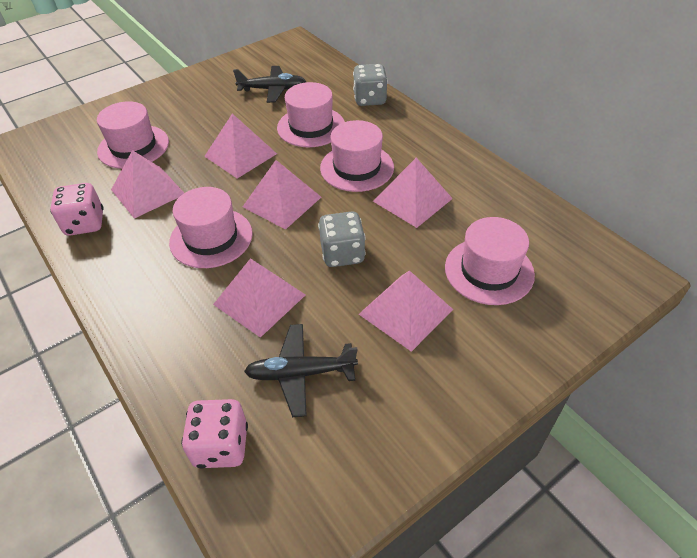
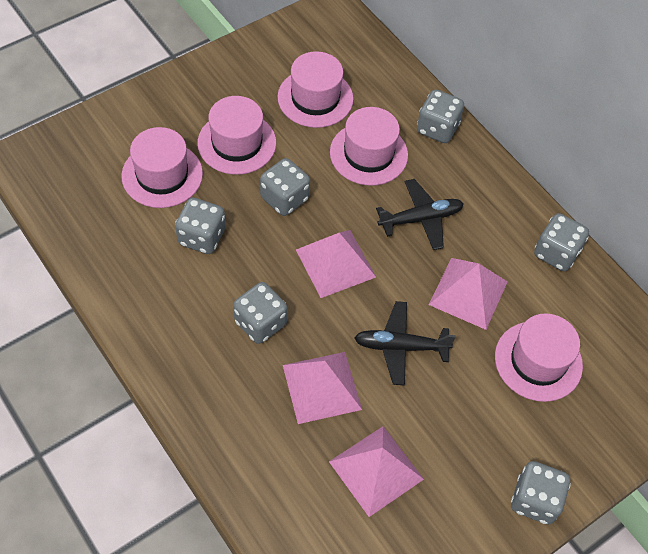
grey dice: [318,211,366,267] [353,64,388,106] = 2 -> [175,198,225,254] [233,282,288,344] [260,158,310,216] [417,89,464,143] [511,461,571,524] [534,213,589,271] = 6
pink dice: [50,183,104,236] [181,399,248,469] = 2 -> none = 0
pink pyramid: [111,150,184,219] [204,113,277,178] [213,258,306,338] [243,160,321,230] [359,270,453,352] [373,158,453,228] = 6 -> [283,352,362,424] [296,230,376,298] [329,426,424,517] [429,258,508,330] = 4

